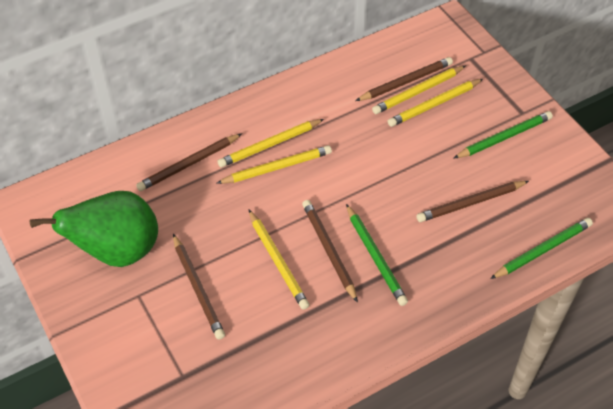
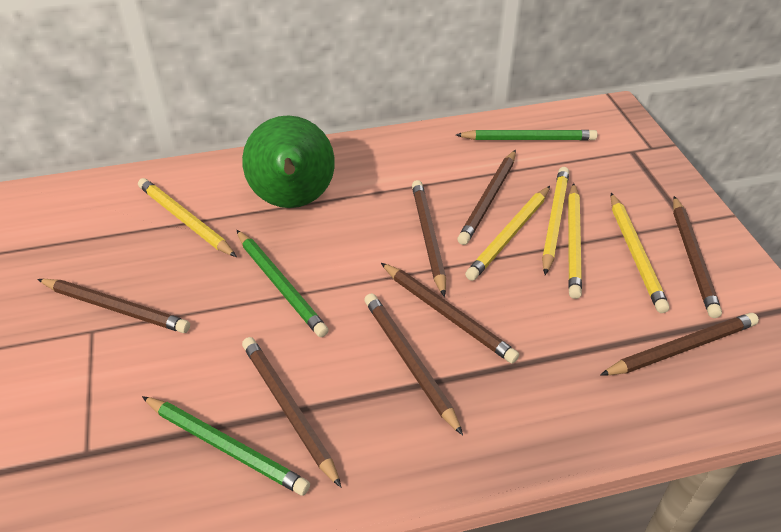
brown pencil: [136,134,242,191] [173,234,225,340] [302,200,358,303] [356,57,453,101] [416,181,529,222] = 5 -> [37,279,190,333] [242,337,341,487] [364,293,463,435] [381,263,519,363] [412,180,446,297] [457,150,516,245] [600,313,759,376] [673,196,722,318] = 8

